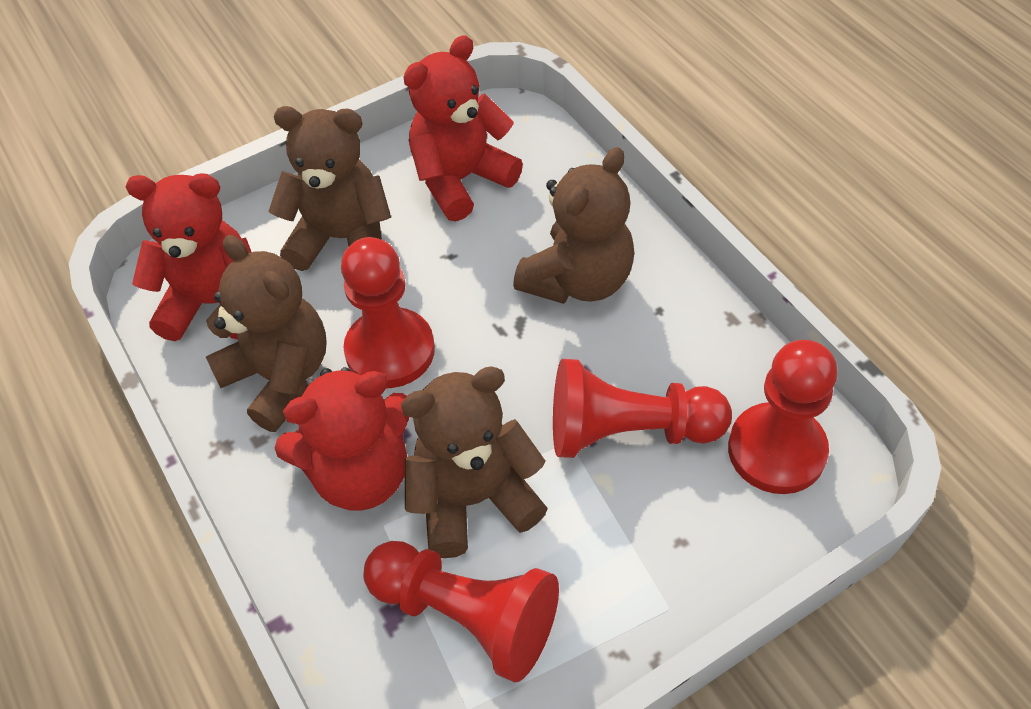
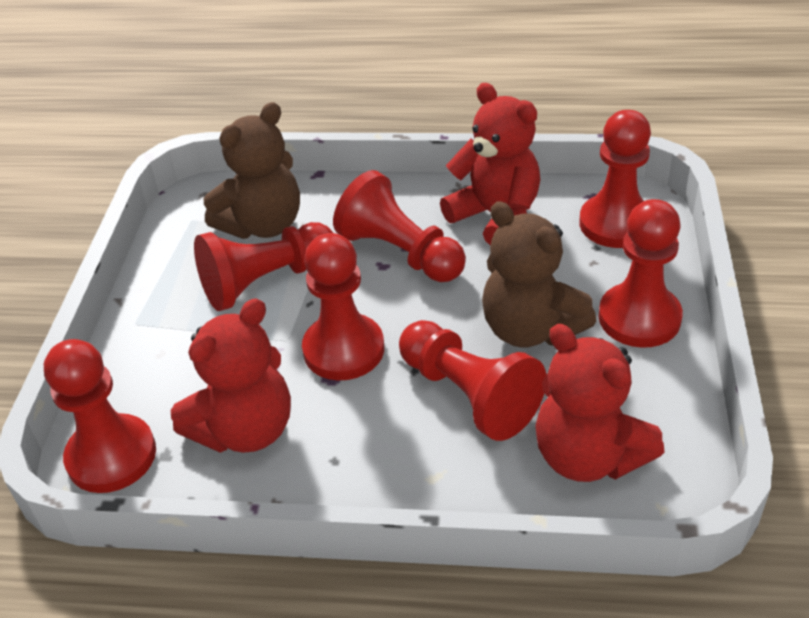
brown teddy bear: [206,235,327,432] [268,106,391,271] [401,366,548,558] [513,147,634,304] = 4 -> [204,102,300,239] [482,201,596,347] = 2
red pawn: [341,237,435,388] [364,541,559,682] [553,359,732,458] [728,340,837,494] = 4 -> [44,339,156,493] [194,222,333,311] [302,233,384,380] [333,170,466,282] [399,320,546,441] [579,110,651,248] [598,199,683,348] = 7

